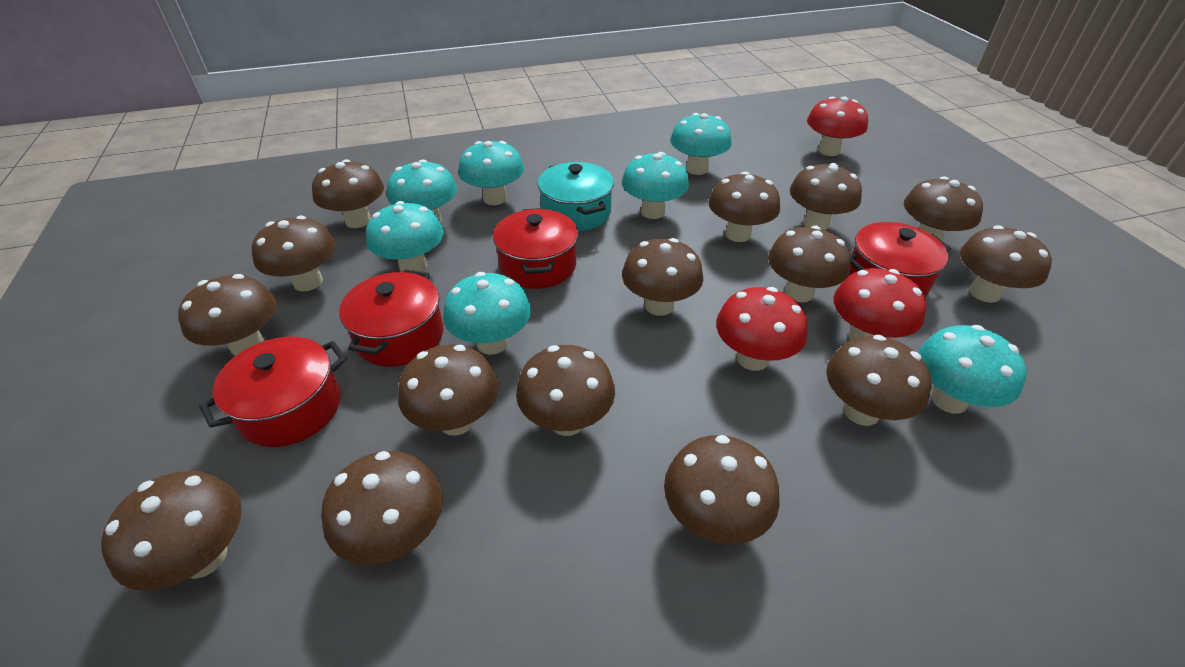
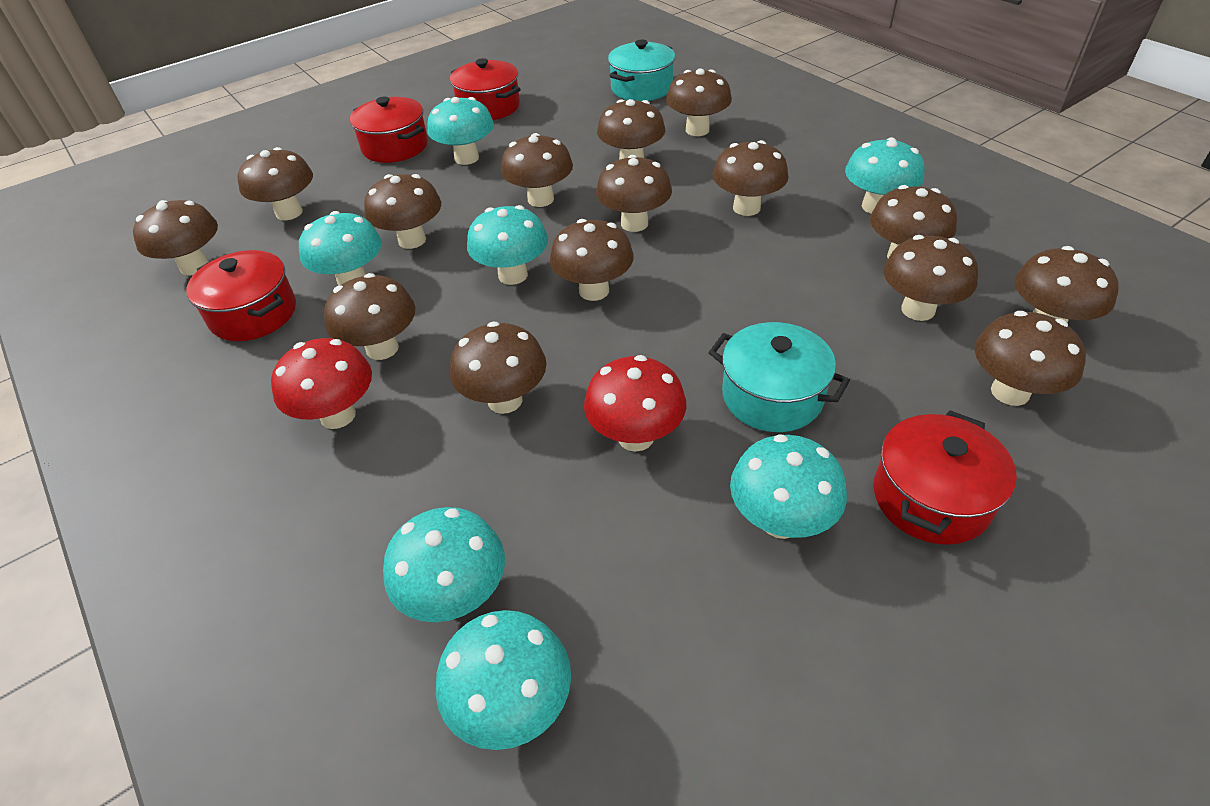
red mushroom: [716,287,807,371] [807,97,868,156] [834,268,926,340] = 3 -> [271,338,372,429] [584,355,686,452] = 2
turquoise pot: [538,162,614,231] = 1 -> [608,40,675,101] [708,322,850,432] = 2

